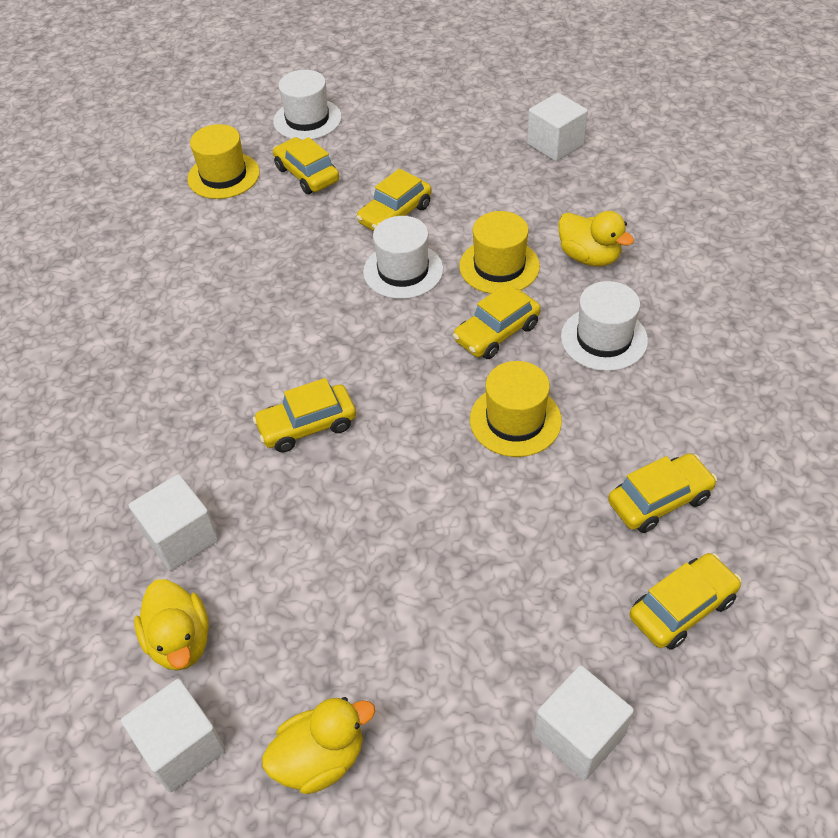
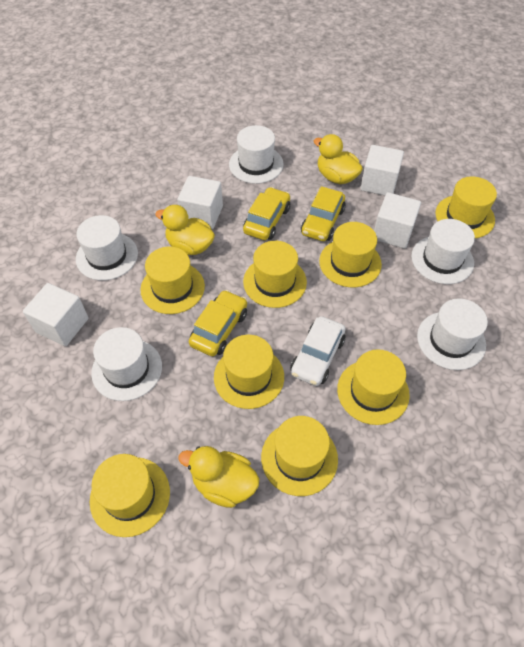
white car: none = 0 -> [291,316,345,386] = 1
white hat: [273,70,342,140] [363,216,443,299] [561,281,648,371] = 3 -> [76,215,138,280] [91,327,162,401] [229,125,283,184] [411,219,475,284] [417,298,488,370] = 5
yellow car: [253,378,356,452] [273,137,339,194] [356,168,432,231] [453,283,541,359] [608,453,717,533] [630,553,742,650] = 6 -> [189,290,247,356] [243,187,290,240] [301,186,346,241] = 3
yellow hat: [187,124,260,199] [459,211,540,294] [470,361,562,457] = 3 -> [90,454,170,537] [140,247,205,314] [214,335,284,409] [243,241,307,308] [261,416,338,496] [319,222,382,287] [337,349,410,425] [435,177,497,238] = 8

